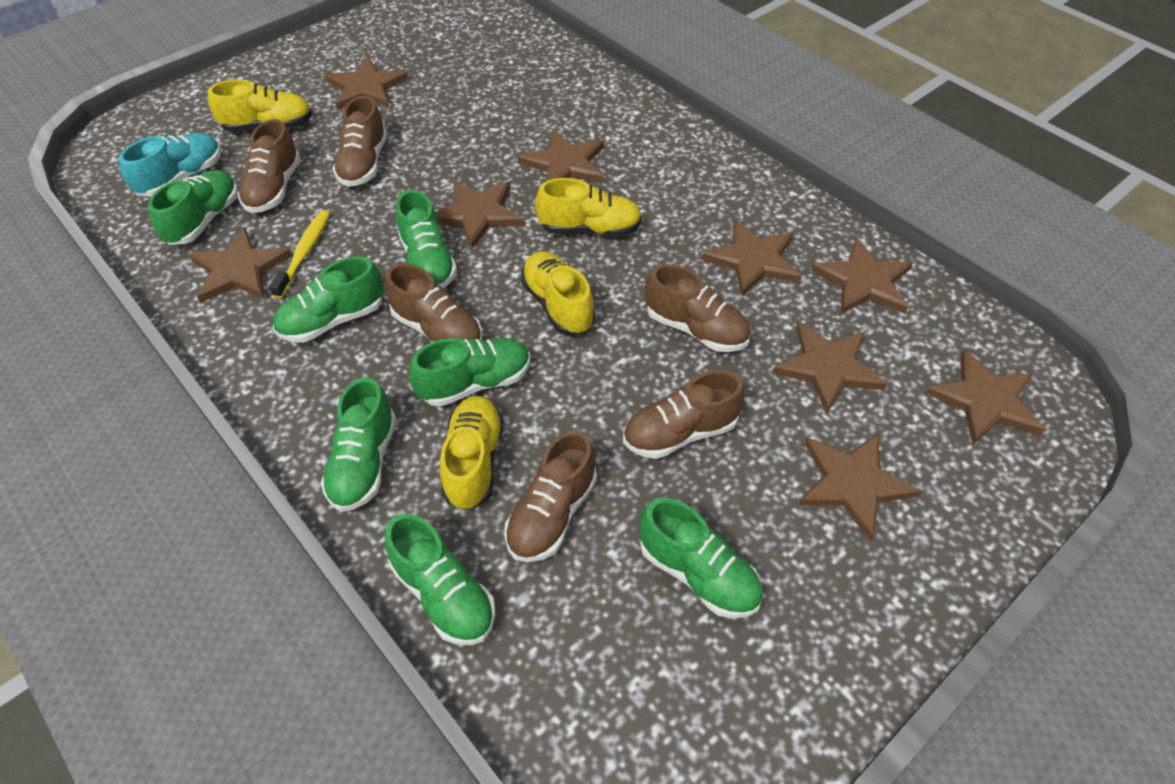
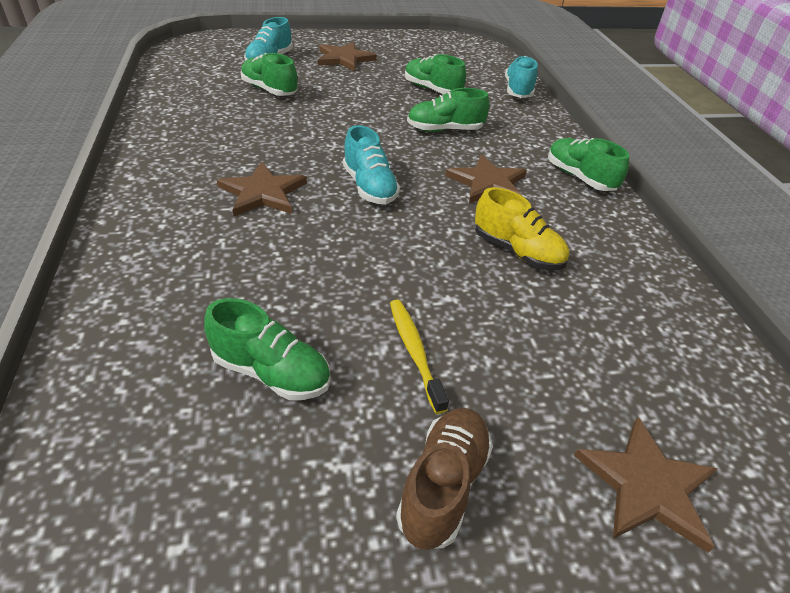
brown shoe: [237,119,300,213] [332,96,387,187] [385,263,483,343] [504,430,597,562] [623,370,745,459] [645,264,751,352] = 6 -> [396,408,493,550] = 1
brown star: [189,227,292,303] [324,57,408,110] [436,181,524,249] [518,130,604,183] [702,220,802,296] [772,322,887,414] [798,433,922,541] [811,238,913,314] [925,349,1045,445] = 9 -> [217,162,307,217] [318,42,377,72] [445,154,527,204] [574,417,717,553] = 4
green shoe: [148,170,238,245] [273,257,384,343] [321,377,396,512] [385,514,495,645] [396,190,457,288] [409,338,530,407] [639,498,763,618] = 7 -> [204,298,331,400] [241,53,298,96] [405,54,466,94] [407,88,489,132] [548,138,629,191] = 5
turquoise shoe: [119,133,221,197] = 1 -> [244,17,293,61] [343,125,400,204] [505,56,538,98] = 3
yellow shoe: [208,79,312,132] [440,396,504,510] [521,251,595,335] [535,178,642,236] = 4 -> [475,187,569,270] = 1

